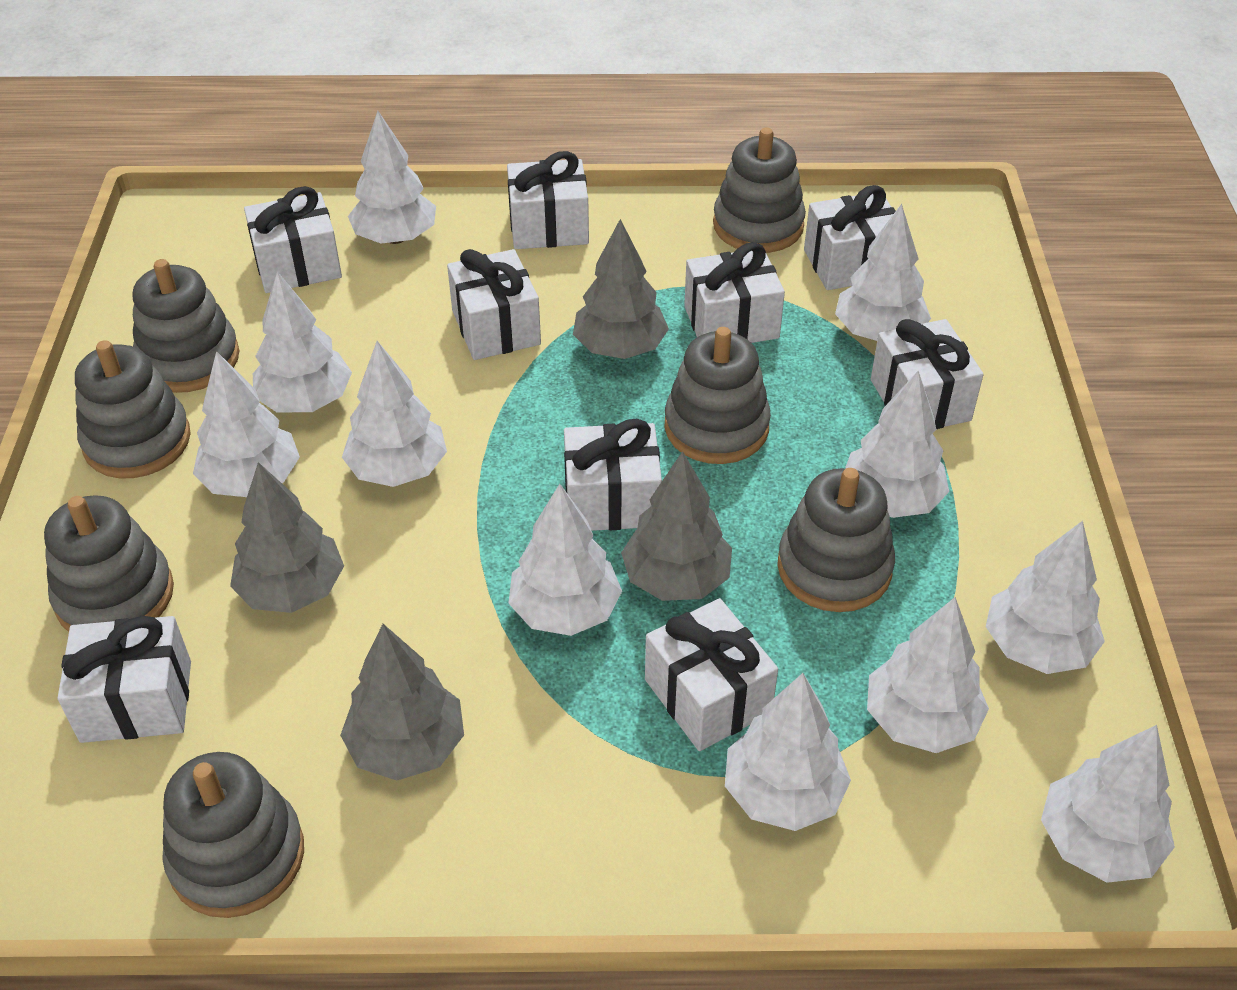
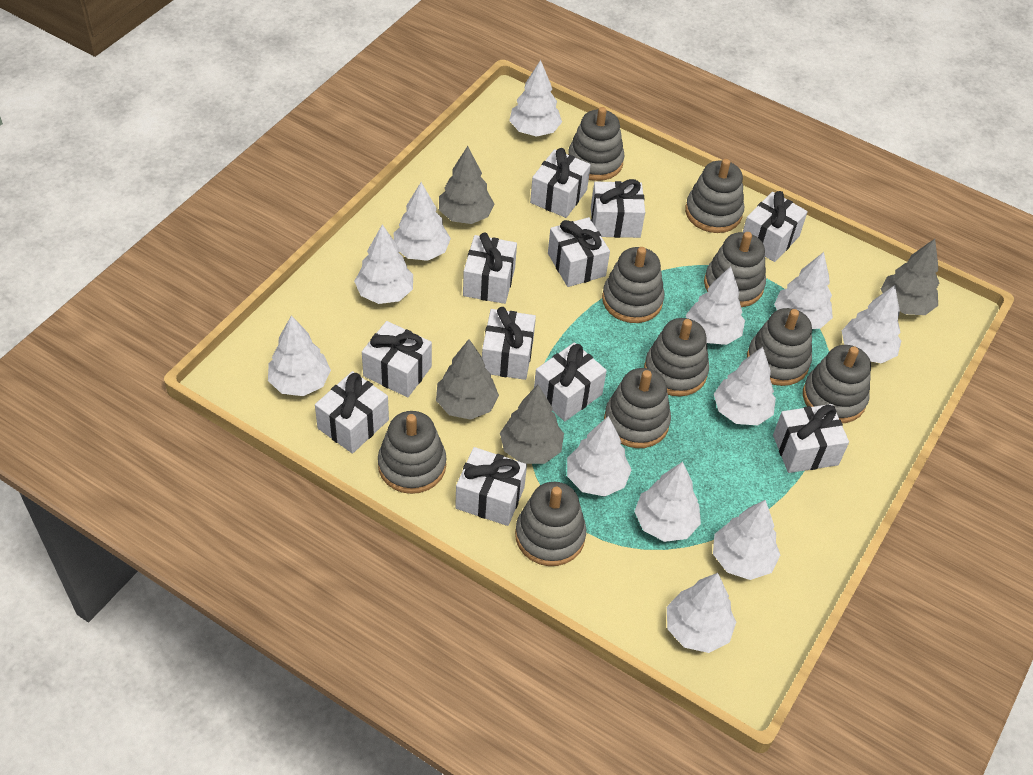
grey stacking toy: [44,495,174,632] [75,340,191,478] [133,259,239,393] [162,752,304,918] [664,327,771,464] [713,128,806,253] [777,468,895,612] = 7 -> [378,411,446,494] [515,482,586,566] [568,107,625,181] [602,247,665,323] [604,368,671,448] [644,318,709,396] [685,159,744,233] [704,232,766,307] [747,308,812,386] [803,345,871,423] = 10
white gift: [57,616,191,743] [244,186,342,293] [447,249,541,360] [507,151,589,249] [564,419,662,531] [645,598,778,751] [684,242,785,343] [804,185,896,290] [871,319,984,429] = 9 -> [315,371,389,454] [362,321,432,397] [455,447,527,526] [463,232,517,304] [482,307,536,380] [530,148,591,218] [534,342,607,421] [548,217,610,287] [591,179,645,238] [743,191,808,262] [773,404,849,473] = 11
white tree: [193,351,300,497] [253,271,352,413] [342,341,447,487] [348,111,436,244] [508,484,622,636] [725,673,851,831] [835,204,931,341] [845,371,949,518] [867,597,989,753] [986,521,1105,674] [1041,725,1175,883] = 11 -> [268,315,331,396] [354,224,413,304] [394,182,451,261] [509,60,562,137] [567,416,632,497] [634,462,701,542] [667,573,736,653] [686,266,745,345] [713,500,780,580] [714,347,776,425] [774,252,833,329] [842,285,901,363] = 12

